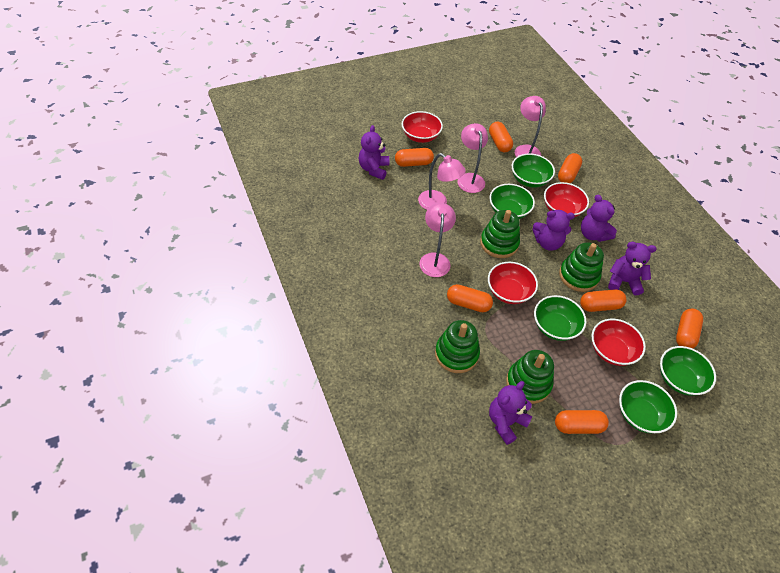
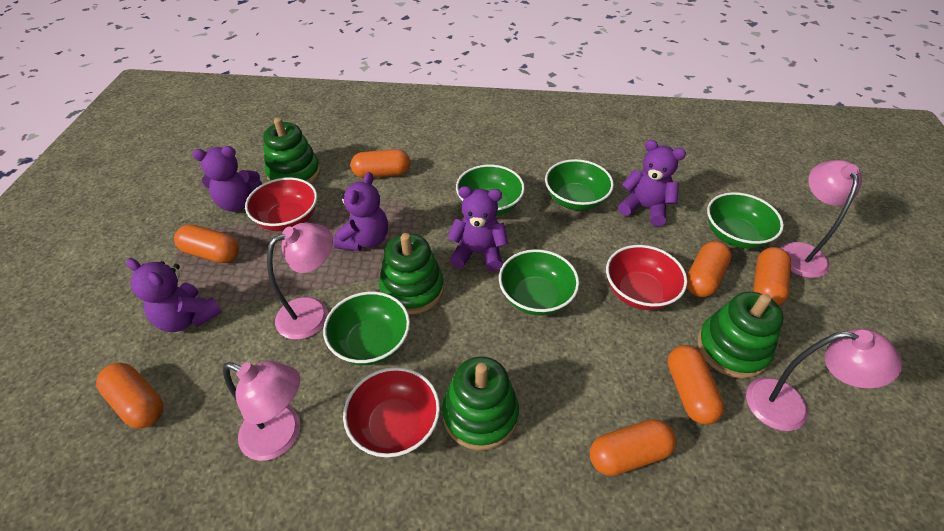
red bowl: [402,111,443,143] [488,262,538,304] [544,182,589,217] [591,319,646,366] = 4 -> [245,177,317,231] [343,367,440,457] [606,245,687,310] = 3

